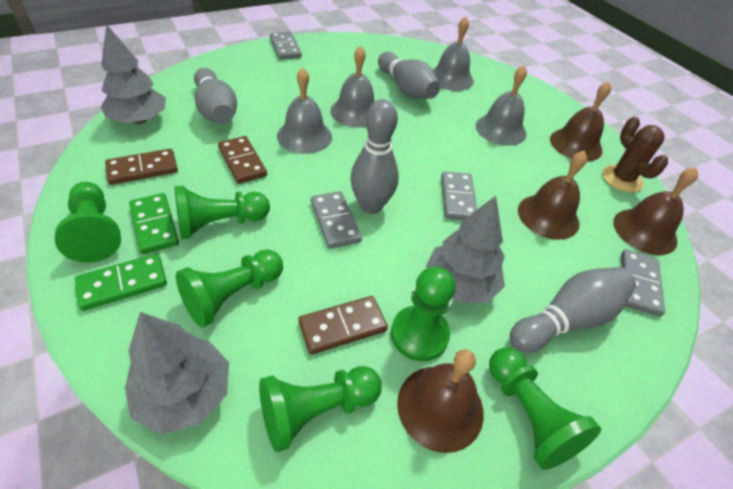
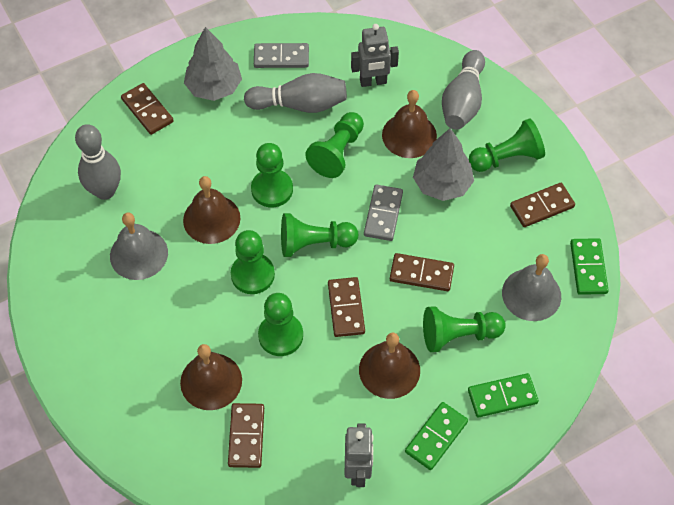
brown cactus: [602,117,668,192] = 1 -> none = 0
brown domino: [105,149,178,185] [218,136,267,184] [298,296,388,355] = 3 -> [121,83,174,135] [228,403,264,468] [328,277,365,337] [390,253,454,291] [510,183,575,227] = 5
green domino: [75,254,167,311] [129,193,179,254] = 2 -> [405,402,468,470] [468,373,539,418] [570,238,609,295] = 3
green pawn: [55,182,121,263] [175,186,270,239] [176,250,283,327] [259,366,382,452] [391,267,456,361] [489,347,601,470] = 6 -> [231,230,275,294] [251,143,293,207] [258,293,303,356] [281,213,358,257] [305,112,364,178] [423,306,506,352] [469,118,545,172] = 7
grey bell: [277,67,332,154] [330,45,375,127] [433,16,474,91] [476,65,527,146] = 4 -> [110,213,168,280] [502,254,561,321] = 2
grey bowling pin: [194,68,237,124] [350,99,399,214] [378,52,440,99] [510,267,636,353] = 4 -> [75,124,121,200] [244,73,347,113] [442,50,485,130] = 3
grey domino: [270,31,302,60] [311,191,362,249] [441,171,477,220] [621,250,665,317] = 4 -> [254,43,309,68] [364,185,403,241] = 2
grey robot: none = 0 -> [345,423,374,487] [351,24,399,87] = 2
grey tree: [101,24,166,124] [125,312,229,435] [426,196,505,303] = 3 -> [184,27,242,101] [413,128,474,201] = 2

